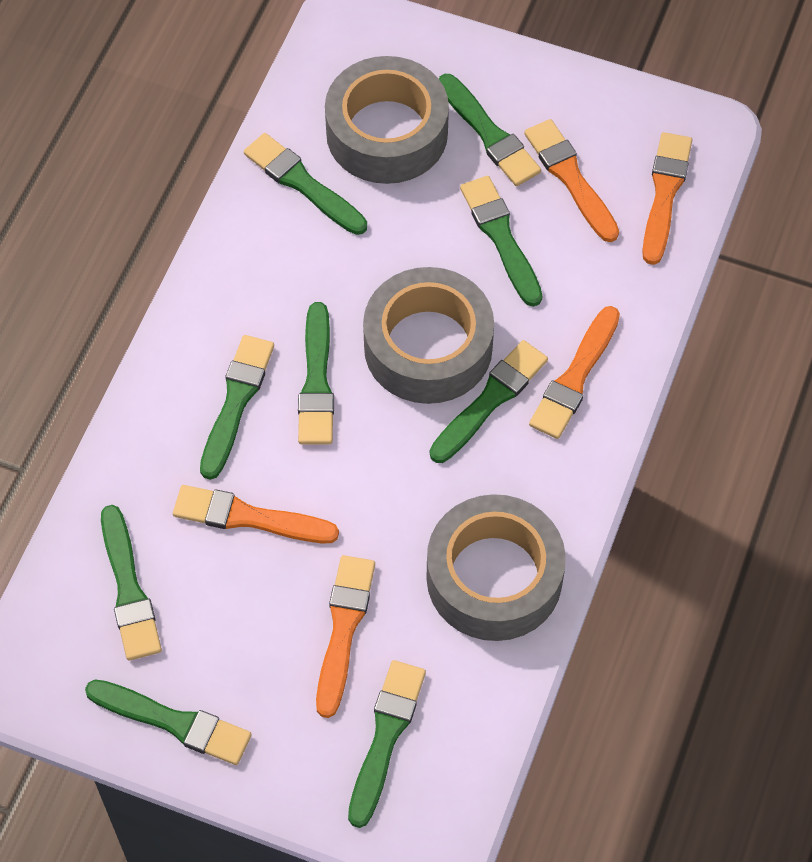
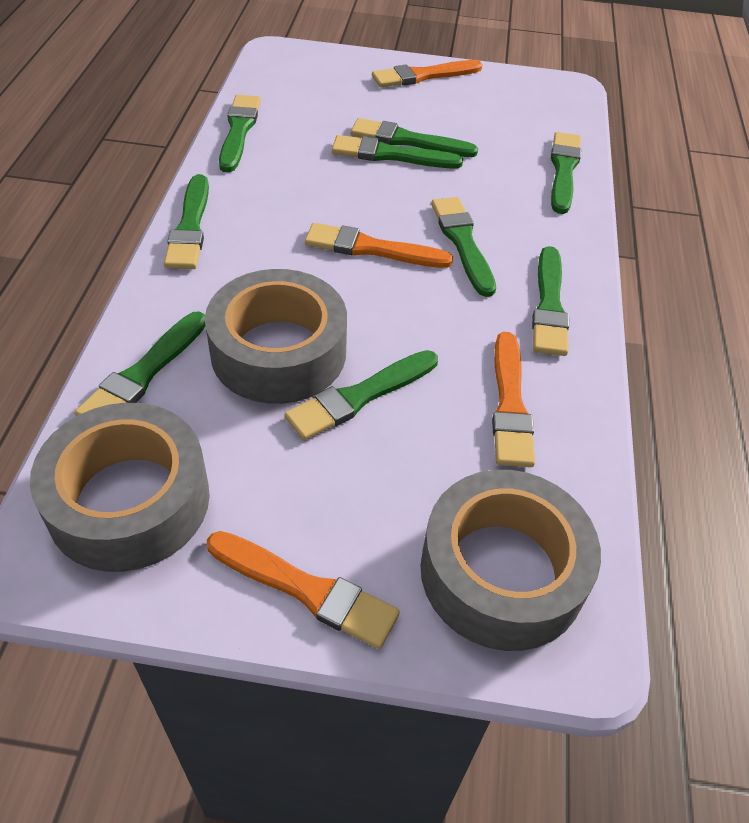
orange brush: [173,485,339,543] [316,555,375,718] [524,119,619,242] [529,306,620,439] [642,132,692,265] = 5 -> [207,531,400,649] [305,223,453,268] [372,60,483,87] [492,332,535,467] = 4

